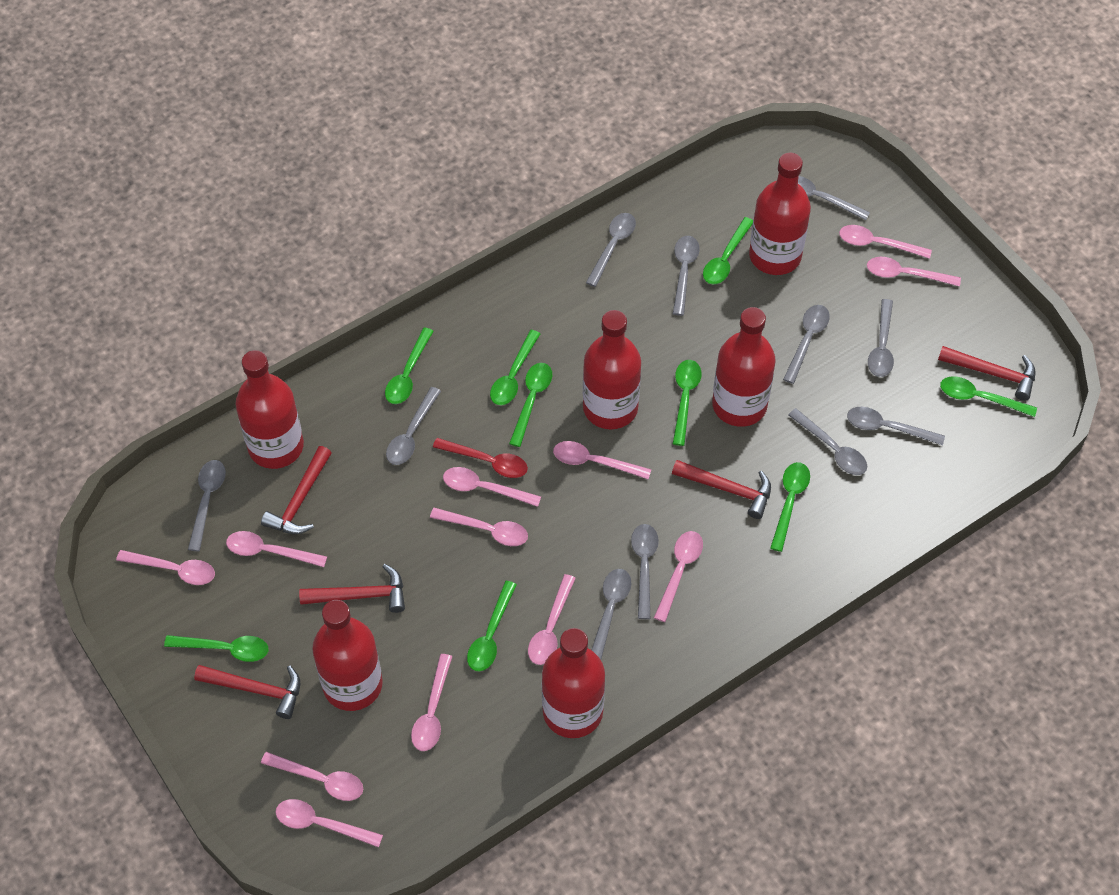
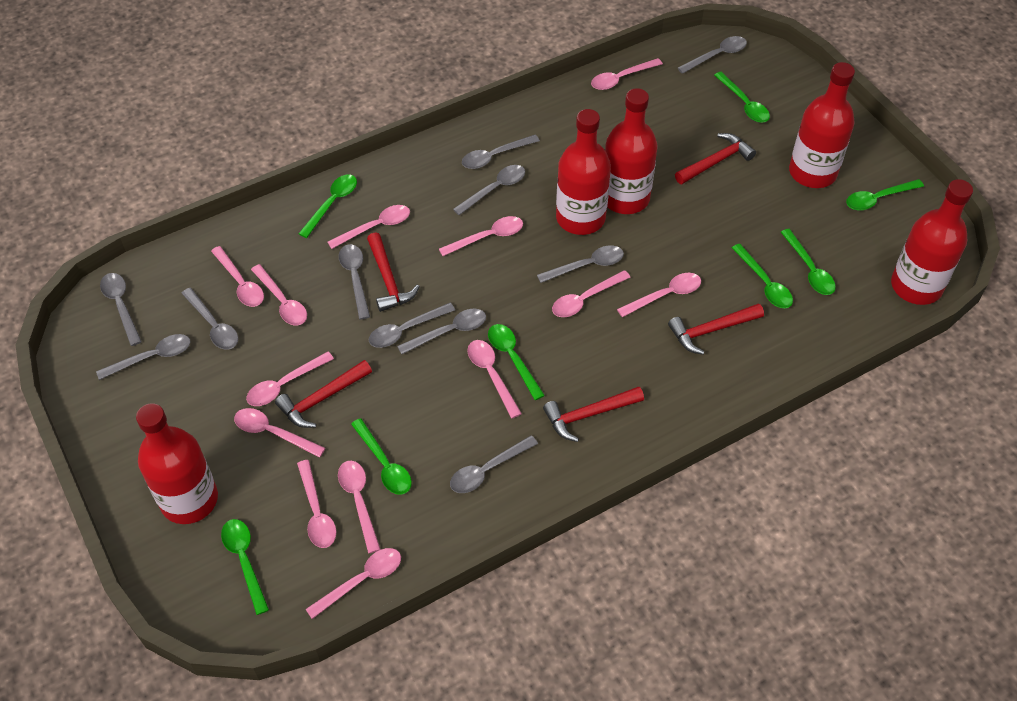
green spoon: [164,635,268,662] [385,327,434,404] [467,581,517,671] [490,330,540,405] [509,363,552,447] [673,360,701,446] [703,217,753,284] [770,462,810,552] [940,376,1037,417] = 9 -> [221,519,269,615] [298,174,357,238] [351,418,412,495] [488,324,545,400] [714,72,770,123] [732,244,793,308] [781,229,836,295] [846,179,924,211] = 8
pink spoon: [116,550,215,585] [226,531,327,567] [261,752,363,801] [275,799,383,847] [411,654,453,751] [430,508,528,546] [443,467,541,507] [528,574,576,665] [553,441,651,479] [654,531,703,622] [839,225,932,259] [867,257,961,287] = 12 -> [211,246,264,307] [234,408,325,458] [246,351,334,406] [251,264,307,325] [297,460,336,548] [305,548,401,619] [328,205,410,249] [338,460,381,553] [439,216,523,256] [467,340,522,418] [552,270,630,317] [591,58,663,90] [617,273,701,317] = 13
red bottle: [235,350,304,469] [312,600,383,711] [542,628,605,738] [583,310,641,429] [712,307,776,427] [749,153,811,275] = 6 -> [136,403,218,524] [556,109,611,235] [605,88,658,214] [789,62,855,188] [891,179,973,305] = 5
red spoon: [433,438,528,478] = 1 -> none = 0

